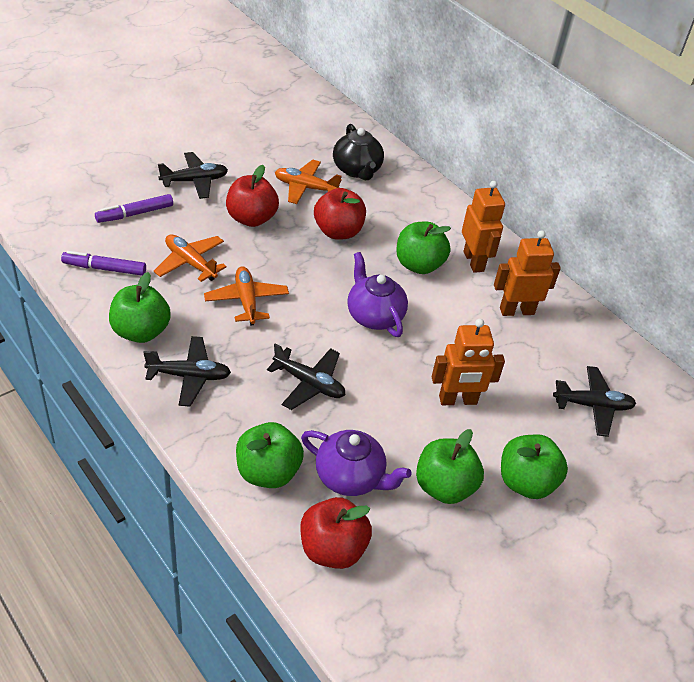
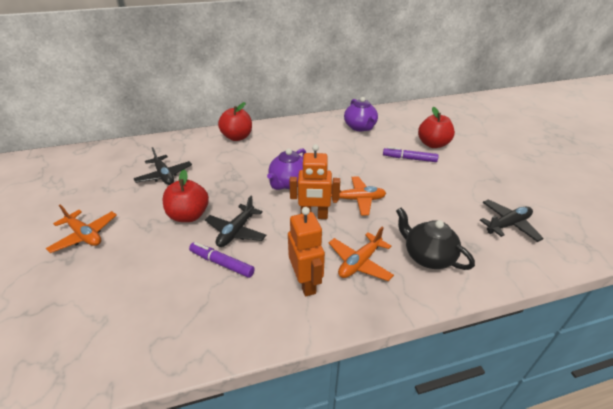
black plane: [143,336,231,407] [158,152,228,199] [267,343,345,410] [553,366,636,437] = 4 -> [134,147,192,185] [205,196,266,247] [480,199,544,242] = 3
green apple: [109,272,171,343] [236,422,304,488] [396,222,451,274] [416,429,484,504] [501,434,568,499] = 5 -> none = 0
orange robot: [432,319,505,405] [462,181,505,273] [494,230,561,316] = 3 -> [288,207,325,297] [289,144,340,219] = 2

